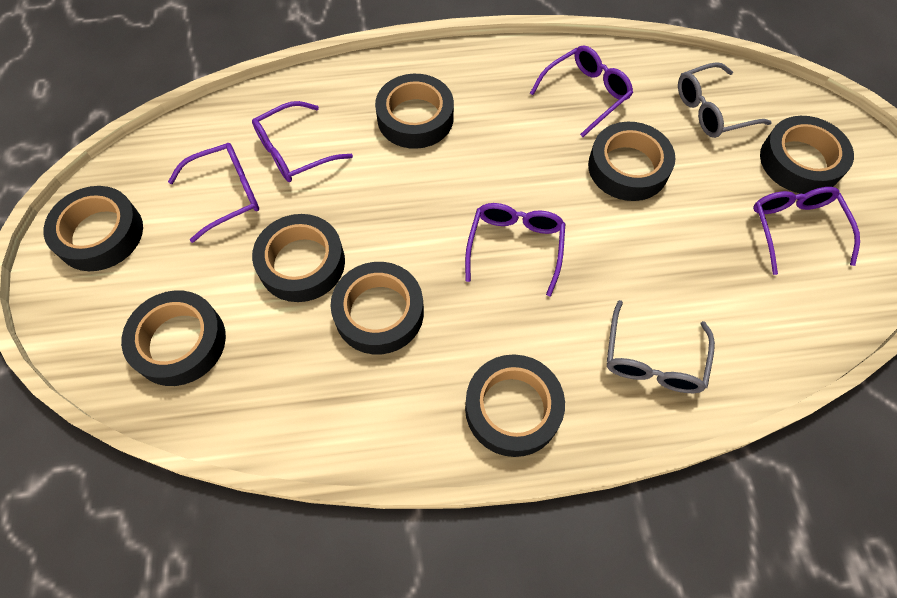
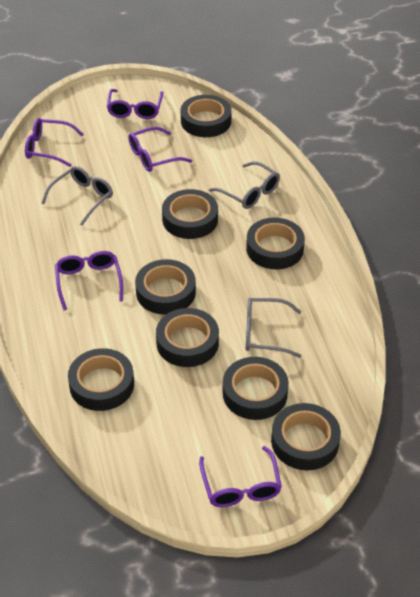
grey glasses: [607,300,715,393] [678,62,772,138] = 2 -> [41,166,113,226] [209,161,280,209] [246,298,301,358] = 3

